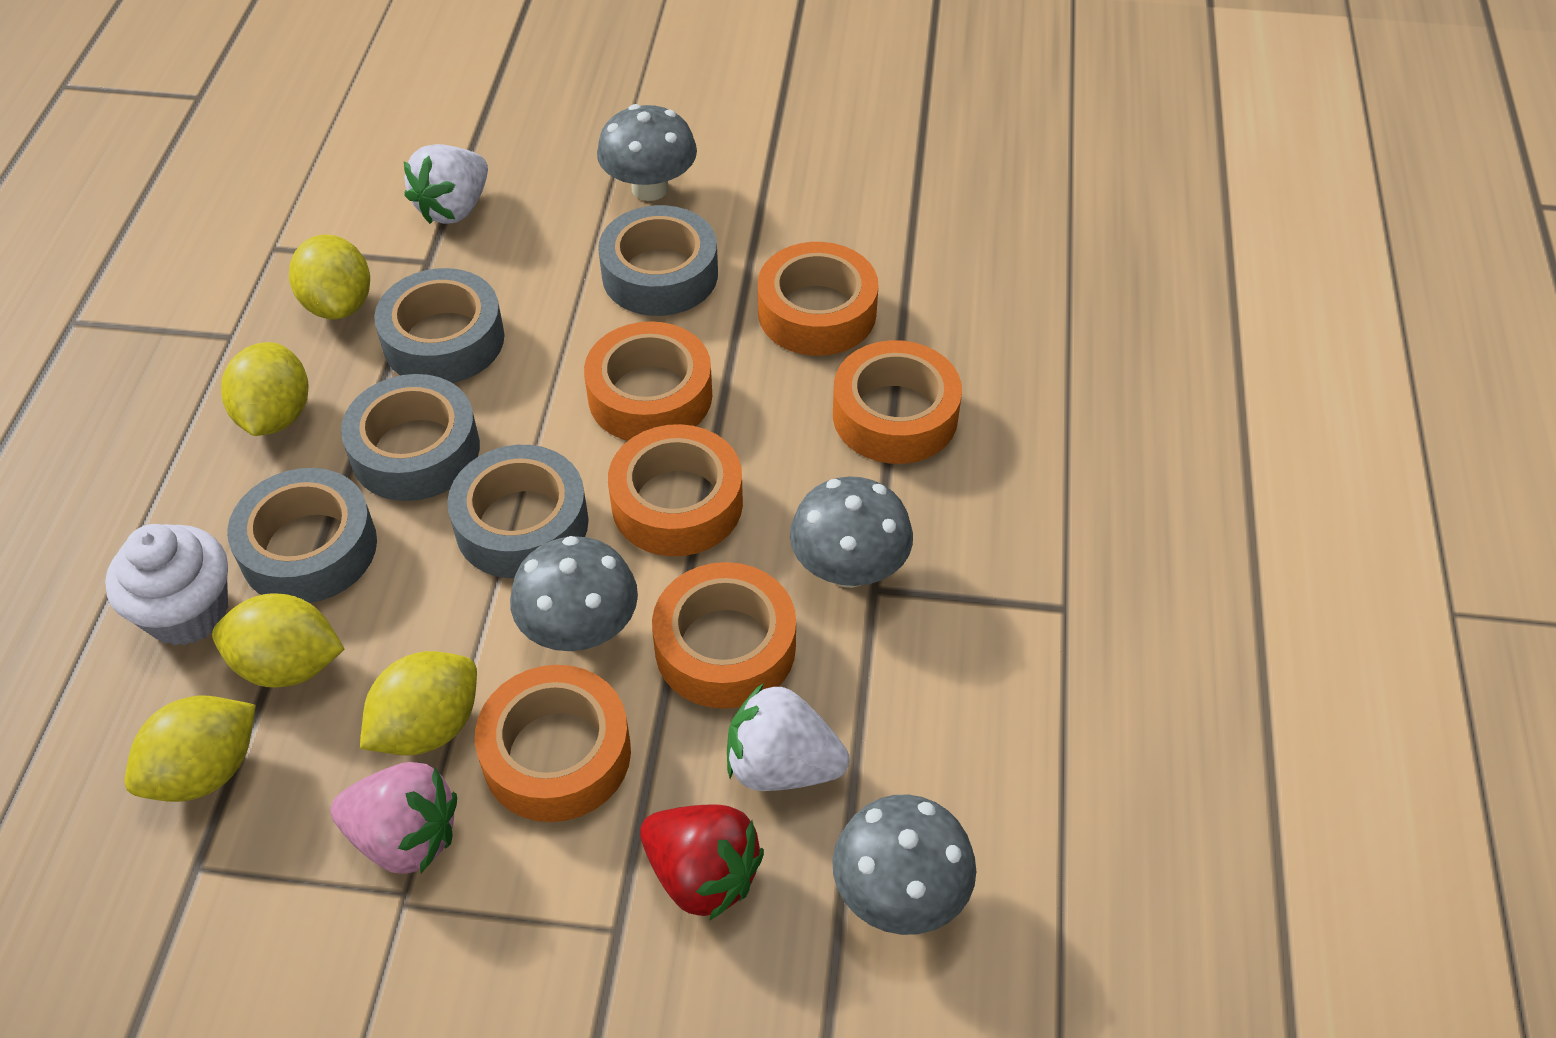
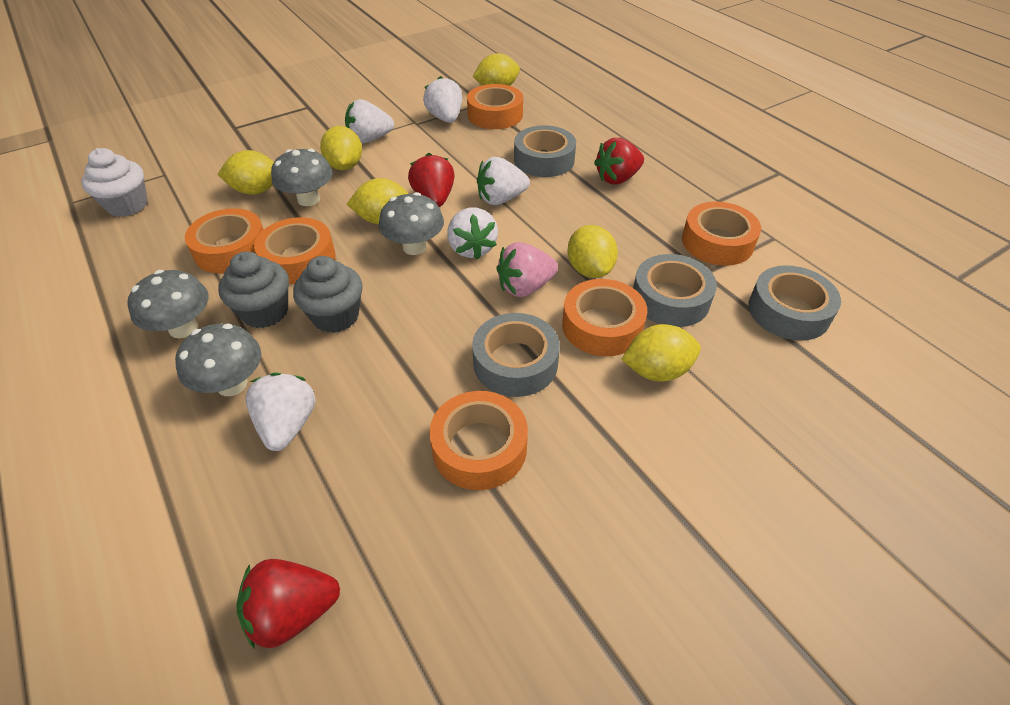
grey cupcake: none = 0 -> [218,251,289,328] [293,256,363,333] = 2
grey tape: [227,468,377,603] [341,374,480,501] [374,268,504,383] [447,445,589,578] [598,205,718,316] = 5 -> [472,313,560,397] [514,125,576,177] [633,254,717,327] [748,265,841,341] = 4
red strawberry: [640,804,764,921] = 1 -> [236,559,340,649] [408,153,455,207] [594,138,644,184] = 3
white strawberry: [404,144,488,224] [727,683,849,791] = 2 -> [245,372,316,451] [345,99,394,143] [423,76,462,123] [447,208,498,260] [477,157,530,205] = 5
yellow lemon: [125,696,256,802] [212,593,344,688] [221,342,309,436] [289,234,370,319] [360,651,477,756] = 5 -> [217,150,274,195] [320,126,362,170] [347,178,409,224] [473,53,520,86] [568,225,618,278] [621,324,701,382] = 6

